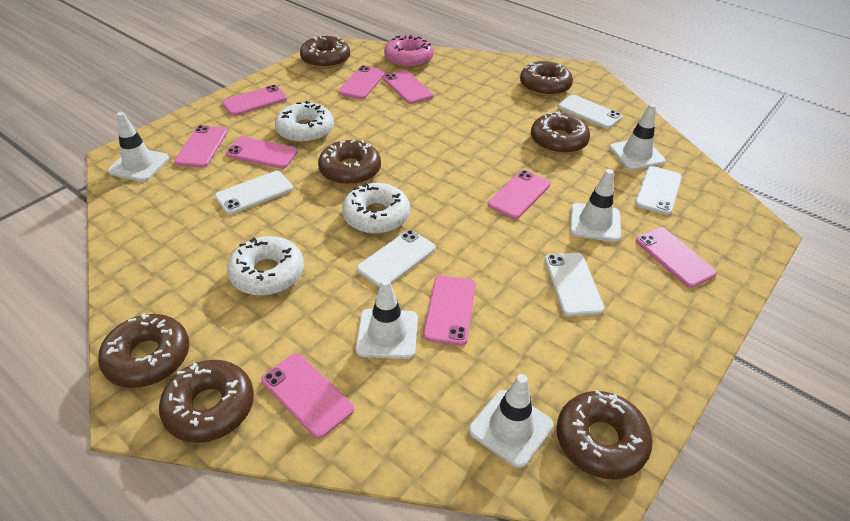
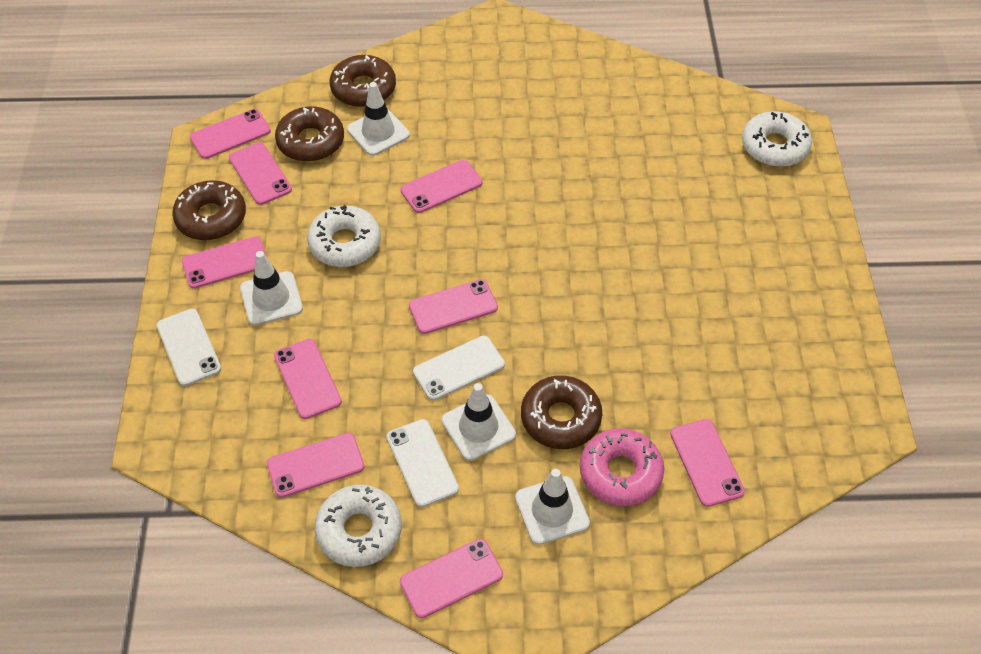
brown donut: [98,313,189,388] [159,360,254,443] [300,36,350,69] [318,140,381,185] [520,61,573,96] [531,111,590,154] [556,390,652,479] = 7 -> [172,180,246,240] [275,106,344,162] [330,55,396,107] [521,375,602,449] = 4
white phone: [215,171,293,214] [357,230,436,288] [545,253,605,316] [558,95,622,129] [635,166,682,215] = 5 -> [156,309,221,386] [387,419,459,507] [413,336,505,401] = 3
white traffic cone: [108,112,169,182] [355,279,418,359] [469,374,554,468] [570,169,621,242] [609,104,666,170] = 5 -> [240,251,303,325] [347,82,410,156] [442,383,516,461] [515,469,590,545] = 4

